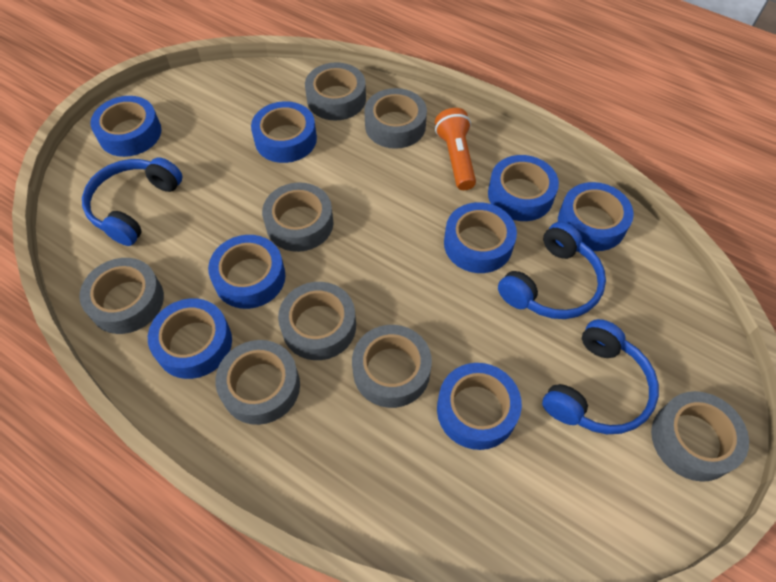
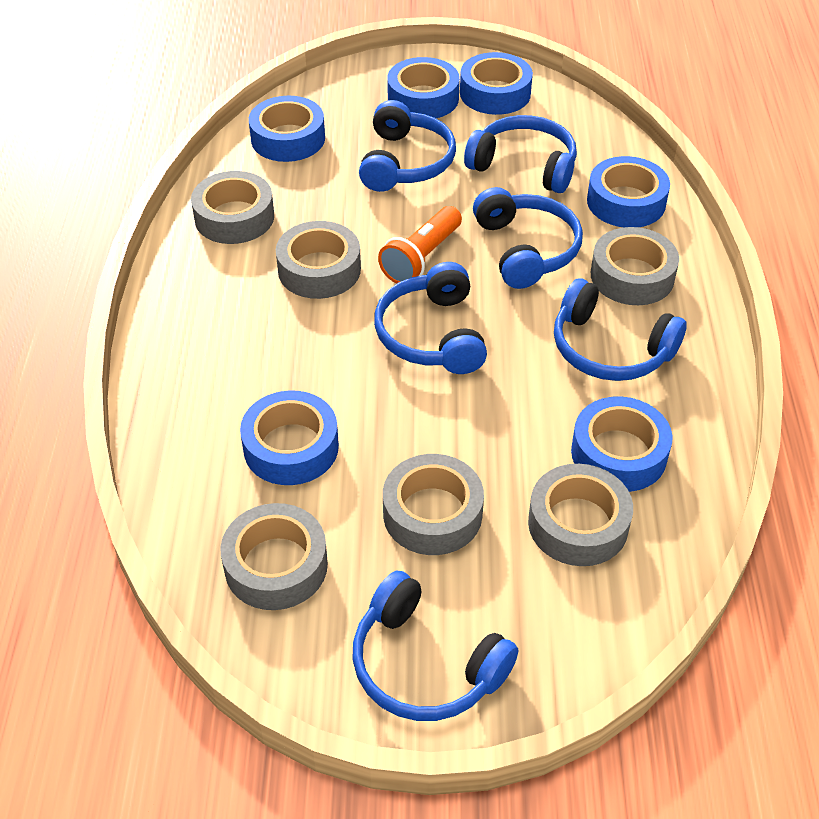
blue headphones: [82,157,183,246] [498,222,606,319] [542,319,659,434] = 3 -> [352,571,518,721] [359,100,456,192] [374,262,487,374] [464,115,577,193] [473,187,583,289] [554,278,687,381] = 6
blue tape: [90,96,162,157] [148,298,232,379] [208,235,286,309] [251,101,317,163] [437,363,522,450] [444,202,517,273] [488,155,559,221] [558,182,634,251] = 8 -> [240,390,339,485] [249,96,325,162] [387,57,460,118] [460,52,533,115] [571,396,672,492] [587,156,670,227] = 6
grey tape: [79,258,164,334] [215,340,300,425] [262,182,334,252] [278,282,356,360] [305,62,366,120] [352,325,432,408] [364,88,427,149] [651,391,749,482] = 8 -> [191,171,274,244] [220,503,328,610] [276,221,361,299] [383,454,484,555] [528,464,633,566] [591,227,679,305] = 6

